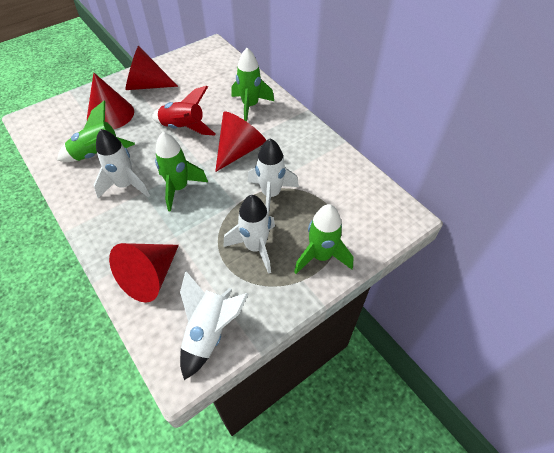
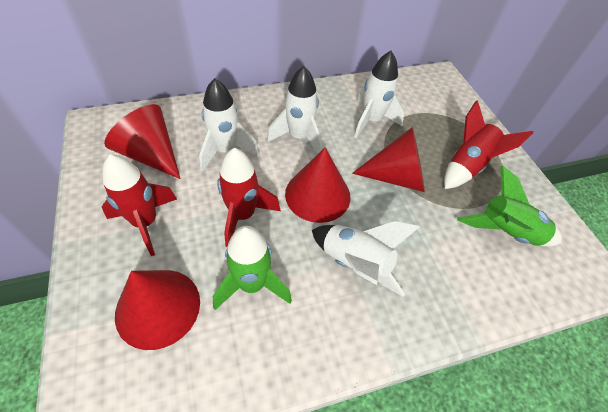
green rocket: [57,101,135,162] [155,132,208,212] [232,48,274,122] [294,204,354,274] = 4 -> [213,226,292,310] [457,166,562,247] = 2
red rocket: [152,86,216,136] = 1 -> [102,154,177,256] [217,148,281,247] [444,100,533,189] = 3

